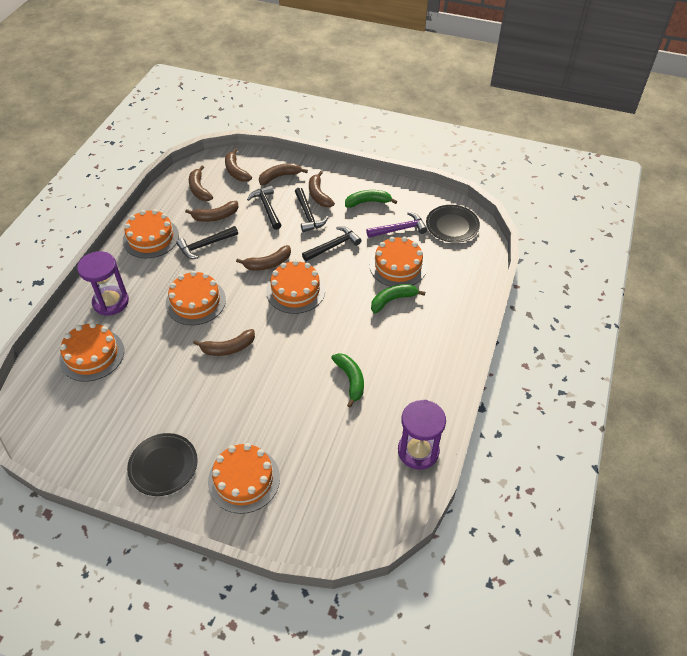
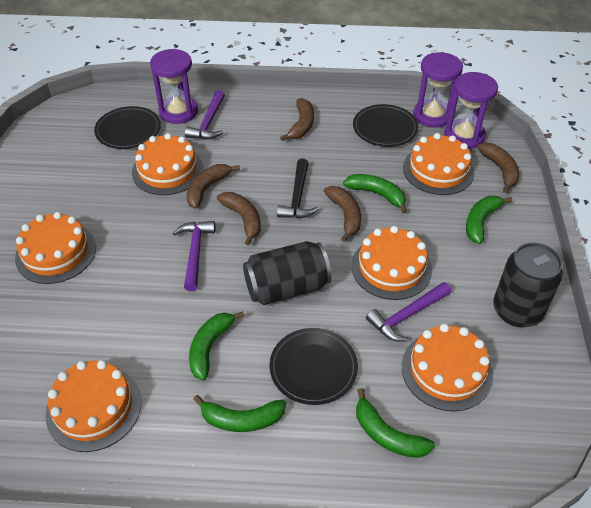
black can: none = 0 -> [243,241,331,305] [493,243,563,328] = 2
black hammer: [176,226,238,259] [247,185,281,230] [295,187,328,232] [302,226,362,261] = 4 -> [277,158,318,218] = 1
black plate: [127,433,198,496] [426,205,480,243] = 2 -> [94,106,161,149] [269,328,358,405] [353,104,419,147] = 3
brown banana: [185,201,239,222] [189,166,213,201] [193,329,255,356] [225,148,252,182] [236,245,291,271] [259,163,308,185] [309,171,335,207] = 7 -> [186,164,240,209] [217,192,261,246] [280,98,314,141] [324,186,361,242] [477,142,519,193] = 5
green banana: [331,353,364,408] [345,190,397,208] [371,284,425,313] = 3 -> [189,311,244,380] [193,395,286,432] [343,174,407,214] [356,388,435,458] [466,196,512,244] = 5
purple hammer: [366,212,428,238] = 1 -> [173,221,215,291] [185,90,225,140] [366,282,451,342] = 3
purple hourglass: [77,251,129,316] [398,400,446,469] = 2 -> [150,49,198,124] [413,52,463,127] [444,72,498,149] = 3

